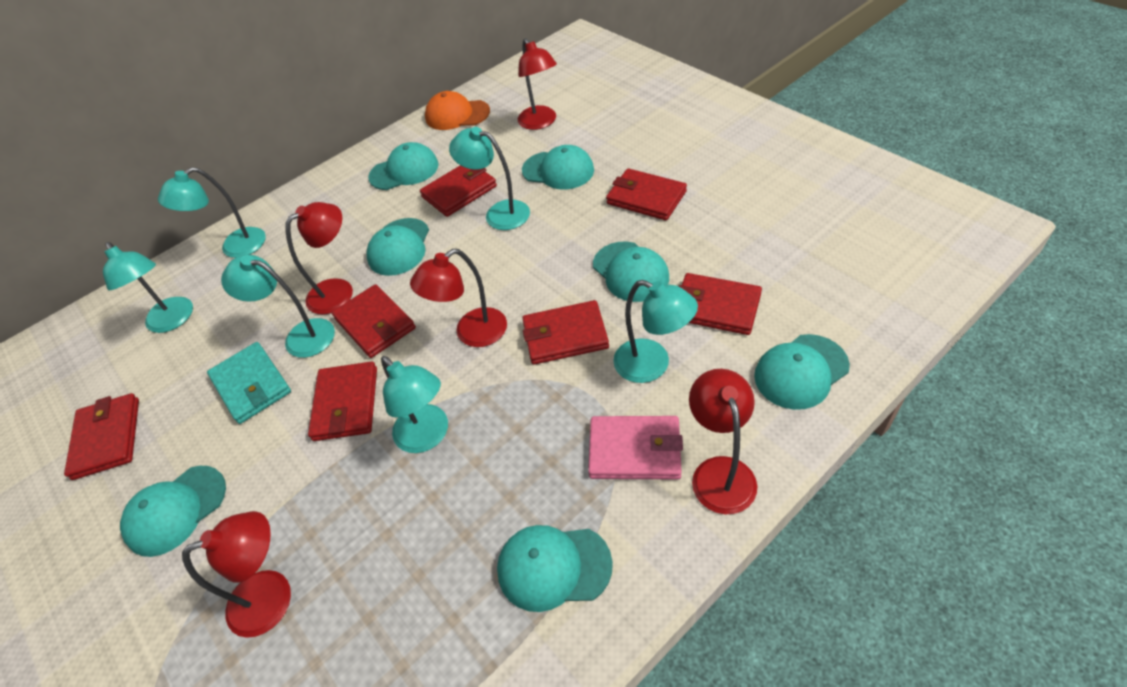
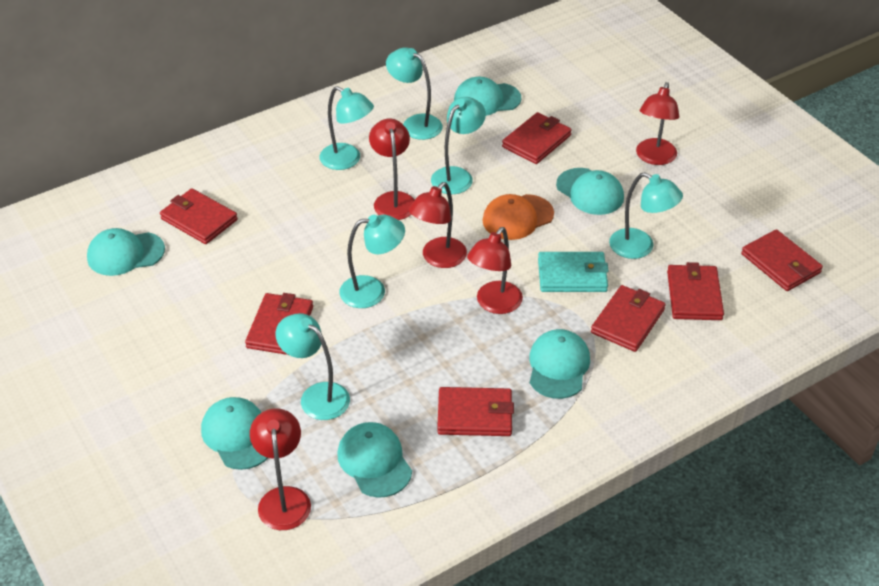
pink wallet: [588,416,683,479] = 1 -> none = 0
turquoise cap: [120,466,226,557] [366,218,429,276] [368,142,439,190] [497,525,613,612] [522,145,594,190] [593,242,669,302] [754,334,850,410] = 7 -> [87,228,165,276] [201,397,268,470] [338,422,412,498] [454,77,521,116] [529,329,590,399] [556,168,624,215] = 6

